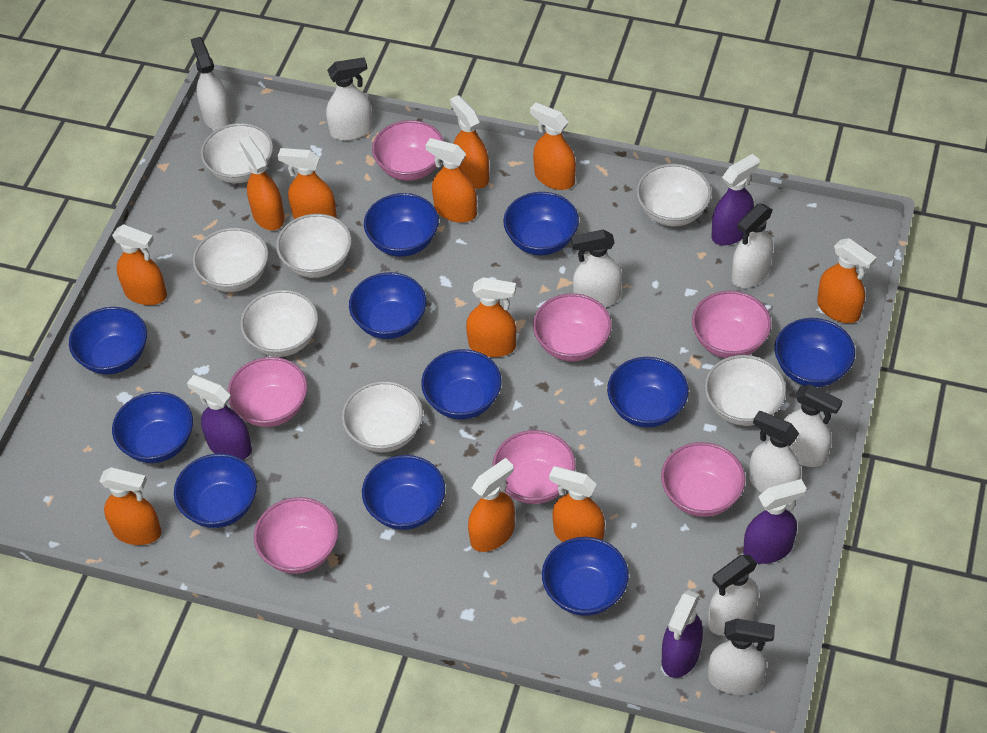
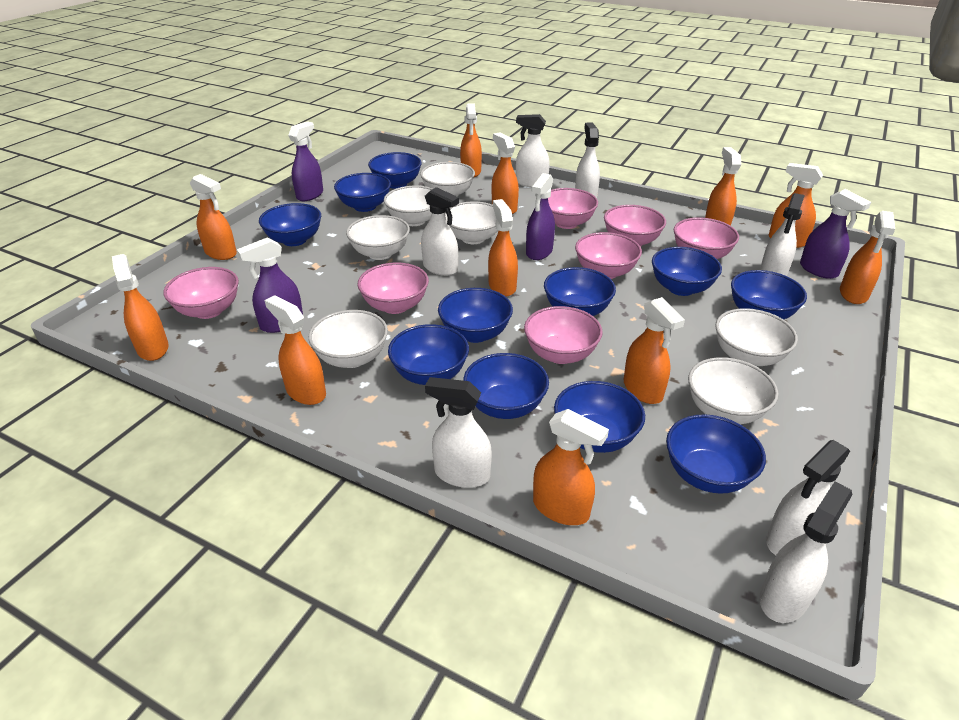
white spray bottle: [191,37,231,130] [326,57,373,141] [571,230,622,307] [708,555,759,636] [708,619,775,695] [732,203,773,288] [749,411,801,493] [784,385,843,467] = 8 -> [421,187,459,276] [425,377,492,488] [516,114,550,187] [575,123,600,198] [759,482,853,623] [760,193,805,276] [766,440,850,555] = 7

